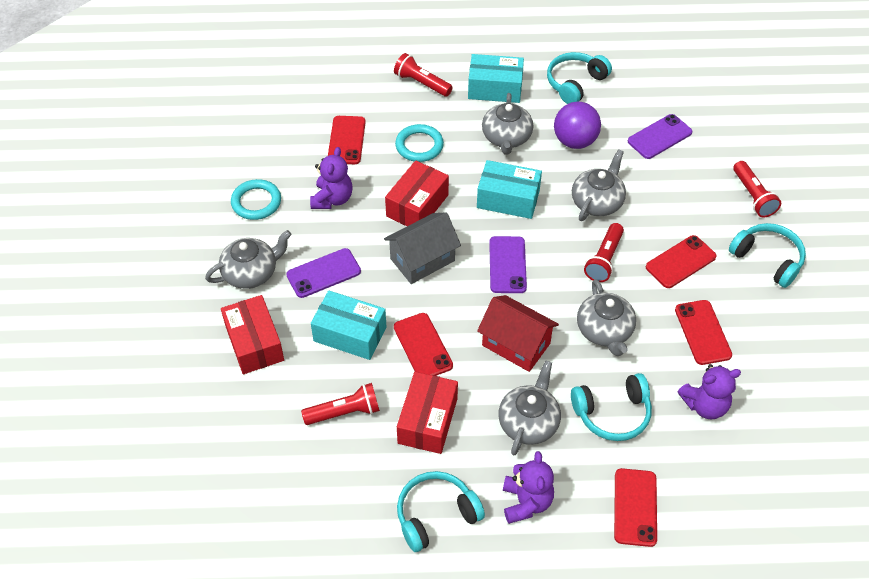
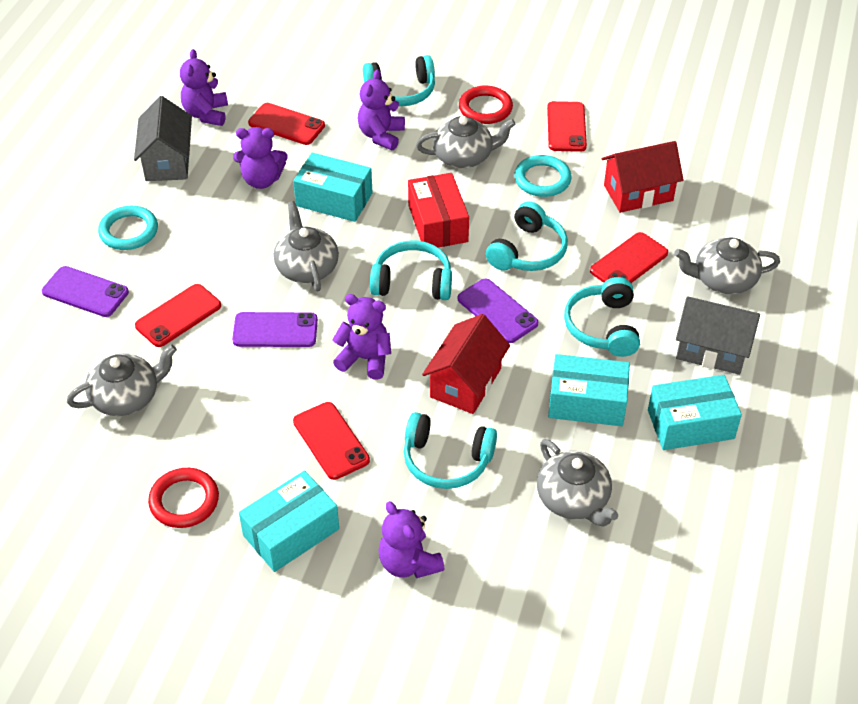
grey house: [384,212,461,284] = 1 -> [134,96,192,181] [676,296,760,375] = 2
purple ball: [554,102,601,149] = 1 -> none = 0
purple teddy bear: [310,147,353,209] [503,451,554,524] [678,364,741,419] = 3 -> [180,49,228,126] [233,127,288,189] [332,294,391,380] [357,69,405,150] [378,501,445,578] = 5
red box: [221,295,284,374] [385,160,449,226] [397,372,458,454] = 3 -> [408,173,469,247] = 1
red flashlight: [301,383,380,425] [394,53,453,97] [584,223,624,282] [733,161,781,217] = 4 -> none = 0
red house: [477,295,559,372] = 1 -> [422,314,510,414] [602,141,683,213] = 2
red ring: none = 0 -> [148,468,219,528] [459,86,513,124] = 2
turquoise box: [311,291,387,360] [468,54,524,103] [477,160,542,219] = 3 -> [239,471,339,572] [293,153,372,222] [548,354,630,426] [648,375,742,450] = 4
turquoise headphones: [397,471,485,552] [547,52,612,104] [571,373,652,441] [729,223,806,288] = 4 -> [363,55,435,106] [370,240,452,300] [404,412,497,489] [486,201,568,271] [564,277,640,357] = 5

